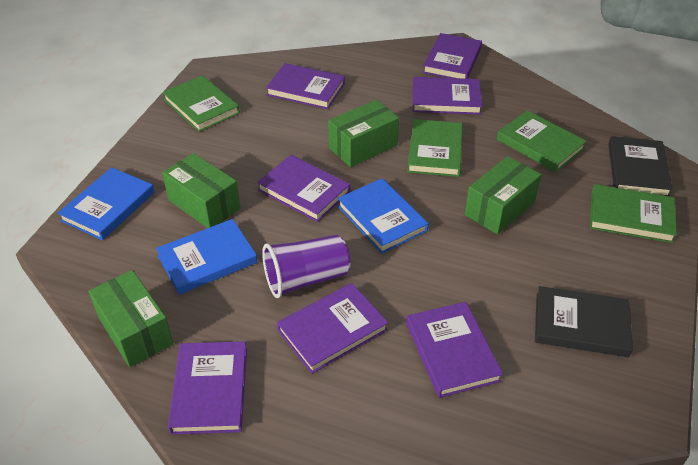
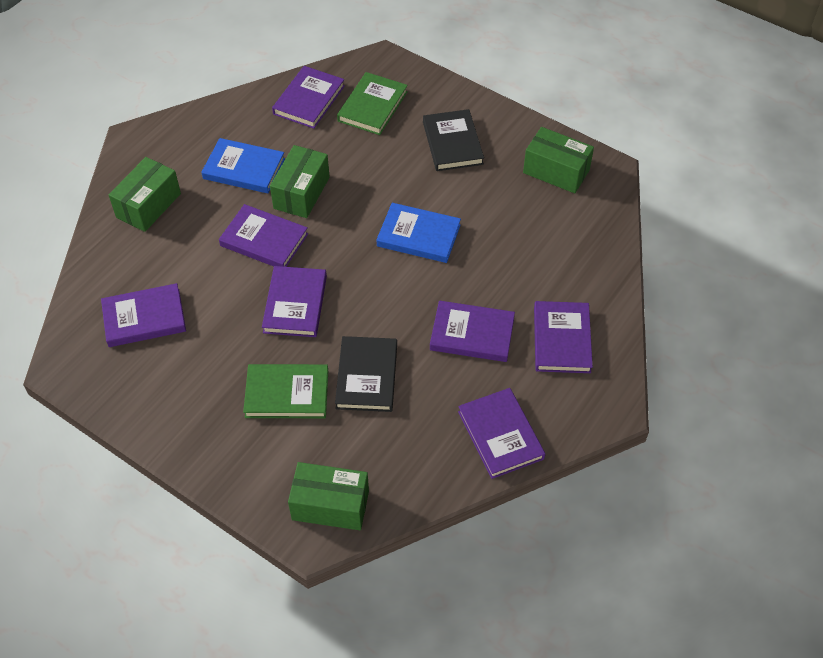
blue book: [58,167,154,240] [156,219,257,295] [338,178,429,254] = 3 -> [201,138,285,193] [376,203,461,263] = 2
green book: [162,75,240,132] [407,119,463,177] [497,110,587,172] [590,184,677,243] = 4 -> [243,364,328,418] [337,72,408,135] = 2
purple cup: [262,235,351,298] = 1 -> none = 0

